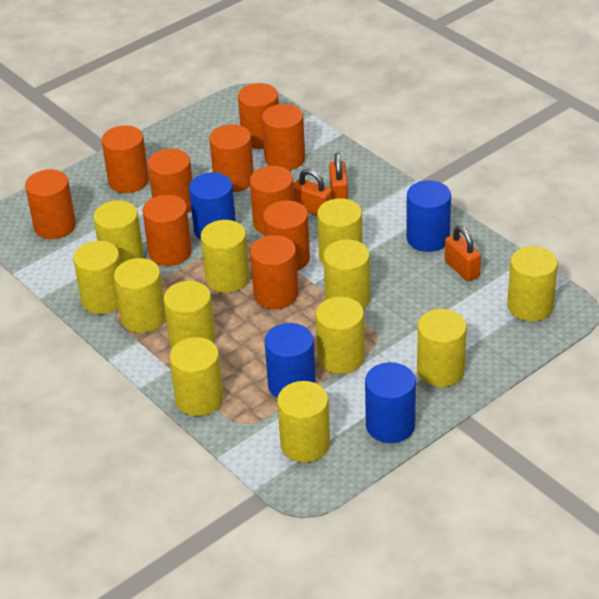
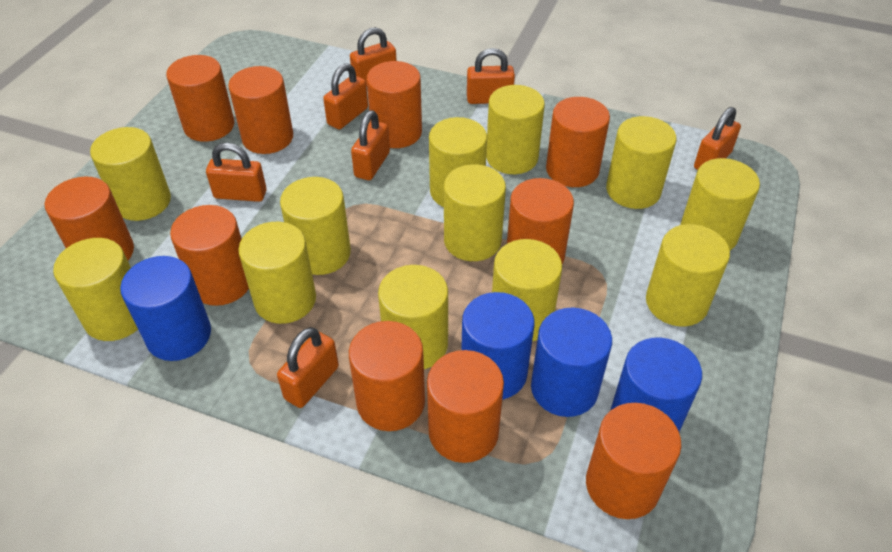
orange padlock: [294,169,332,216] [329,153,348,199] [445,226,481,281] = 3 -> [206,143,266,202] [277,327,339,408] [323,63,368,129] [350,27,397,86] [351,110,390,180] [467,48,515,104] [694,107,741,170] = 7

